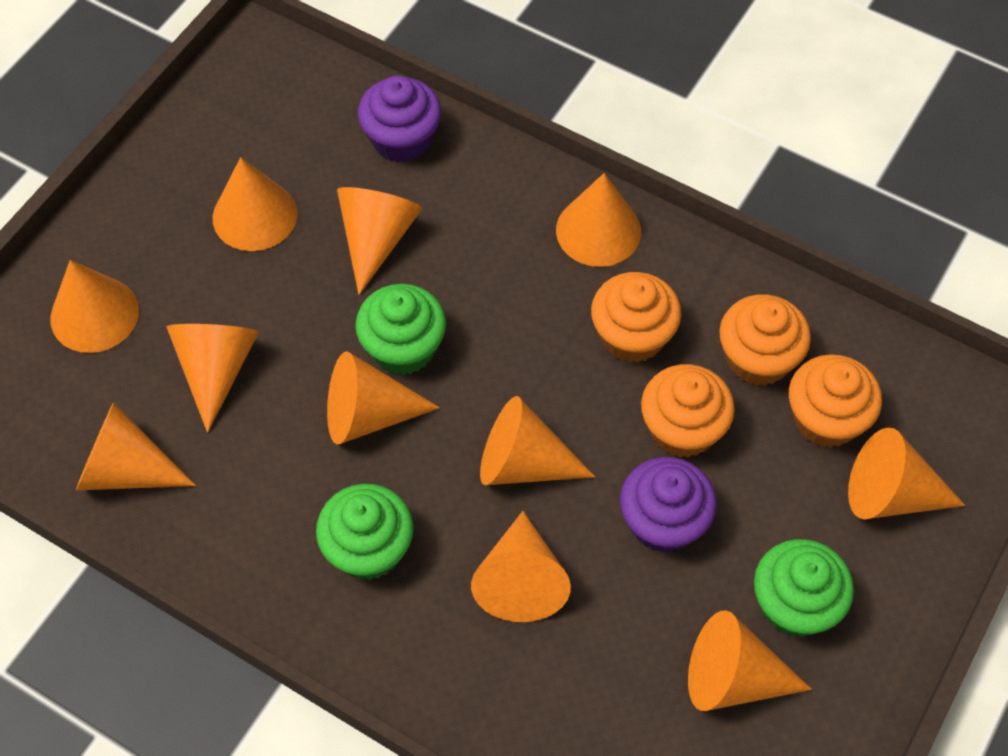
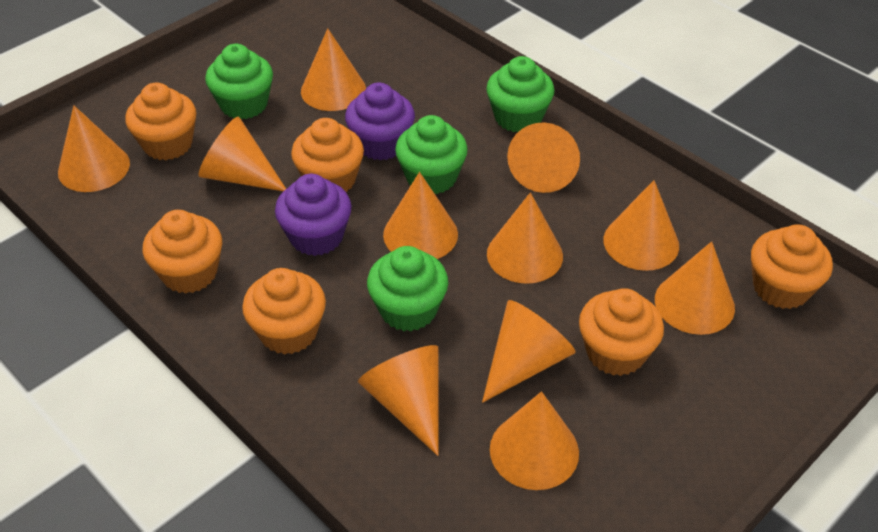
green cupcake: [316,484,414,580] [355,284,446,375] [754,539,854,637] = 3 -> [205,44,273,119] [367,246,448,331] [395,115,468,194] [486,56,555,132] = 4
orange cupcake: [591,272,681,363] [641,364,735,458] [719,294,811,386] [789,354,882,448] = 4 -> [125,83,196,160] [143,210,222,294] [242,268,326,355] [291,118,364,192] [579,288,664,376] [751,225,833,309] = 6

